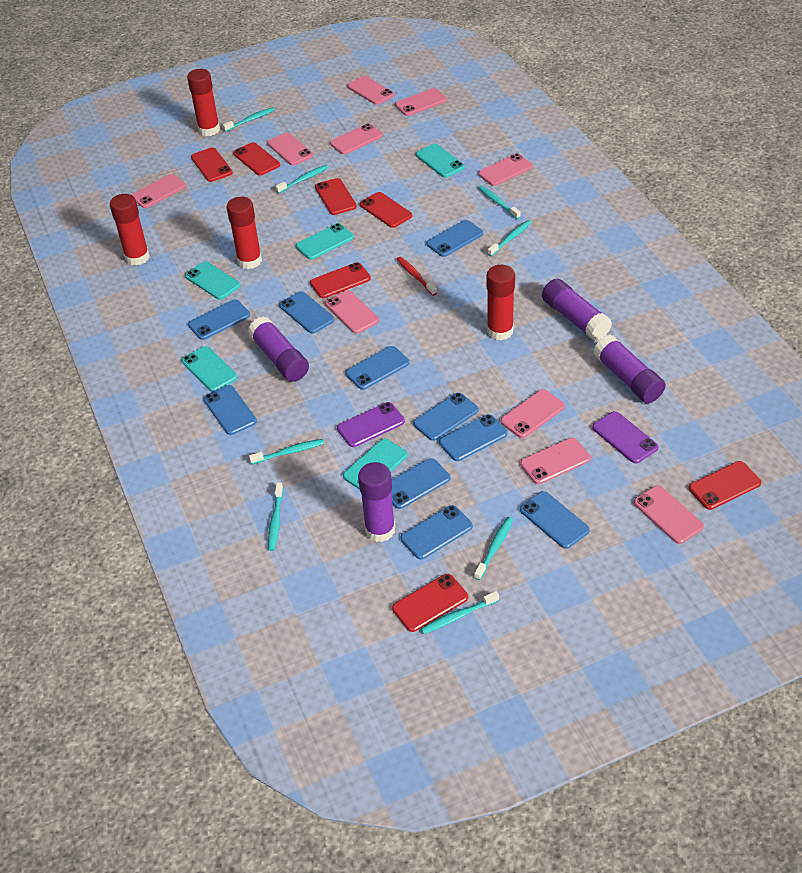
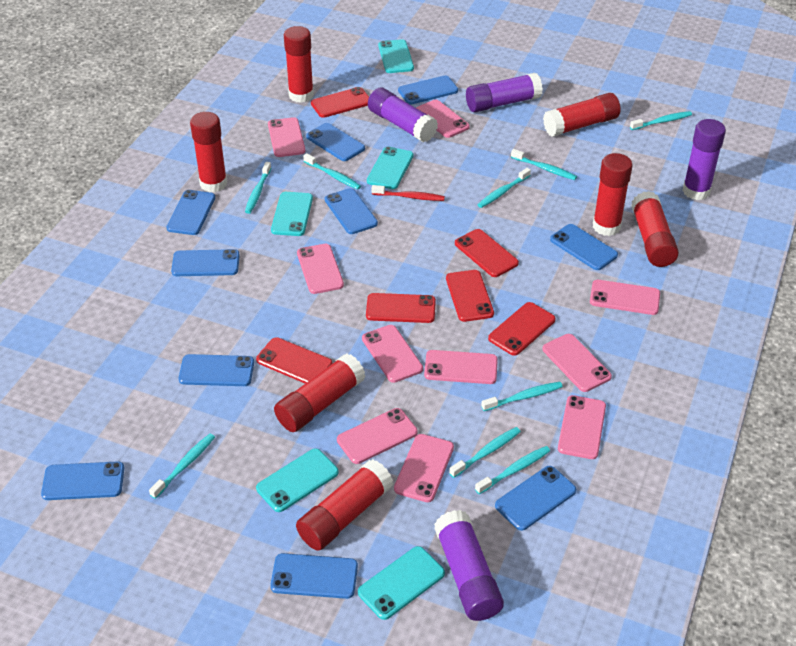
purple phone: [337,402,405,447] [592,411,659,464] = 2 -> none = 0
red glue stick: [110,194,150,266] [187,69,220,136] [227,197,262,269] [487,265,515,341] = 4 -> [190,112,227,192] [274,353,366,432] [284,26,314,103] [296,459,393,551] [543,93,621,137] [593,153,633,236] [631,191,679,267] = 7
red phone: [191,147,233,182] [233,142,280,176] [310,262,371,298] [315,178,357,215] [360,192,412,228] [392,574,468,632] [689,461,761,510] = 7 -> [256,337,332,384] [311,87,369,118] [366,293,436,323] [446,270,494,322] [455,229,519,277] [488,302,556,356] = 6
turquoise toothbrush: [223,107,275,132] [249,439,324,464] [268,483,283,551] [275,165,328,193] [421,591,499,634] [474,517,513,580] [478,185,521,219] [488,220,532,256] = 8 -> [149,434,215,499] [245,162,271,214] [303,153,361,190] [449,427,521,478] [475,446,550,494] [478,168,531,208] [481,382,563,411] [511,149,577,180] [630,111,692,130] = 9

